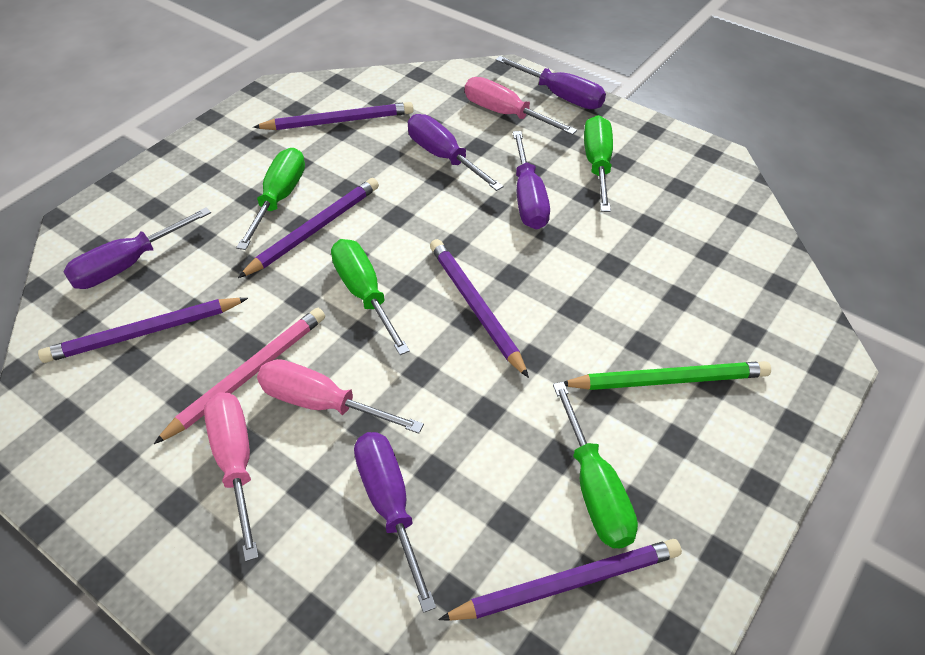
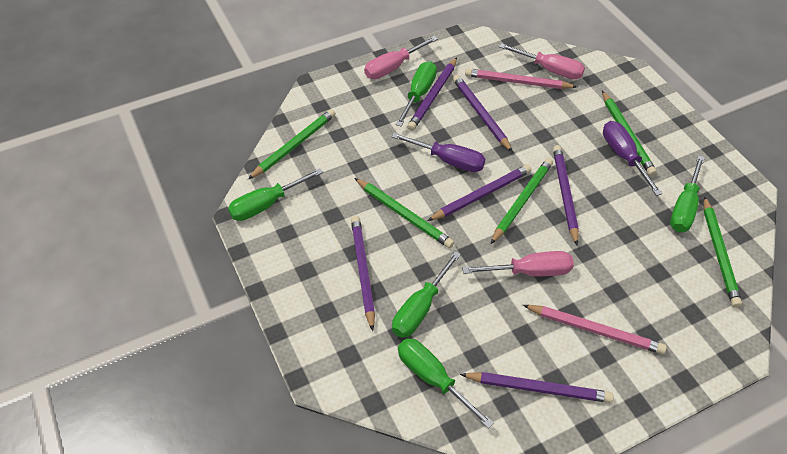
green pencil: [564,361,771,390] = 1 -> [248,109,336,179] [354,178,454,248] [491,158,553,244] [602,91,657,176] [704,196,742,308] = 5
green screwdriver: [236,148,305,250] [331,239,410,355] [553,382,638,548] [584,115,613,212] = 4 -> [228,168,323,221] [392,251,461,338] [396,61,437,126] [398,338,494,429] [670,155,705,232] = 5
pink pencil: [154,308,325,444] = 1 -> [465,68,577,89] [523,305,667,354] = 2
purple pencil: [38,298,248,363] [238,178,379,278] [253,102,414,130] [430,239,529,378] [438,539,682,621] = 5 -> [351,216,375,331] [407,57,457,131] [427,165,532,221] [453,75,513,152] [460,372,614,403] [553,145,579,245] = 6
purple screwdriver: [63,207,211,289] [354,432,436,613] [408,114,503,191] [495,56,606,109] [513,131,550,229] = 5 -> [391,133,485,172] [603,121,662,196] = 2

